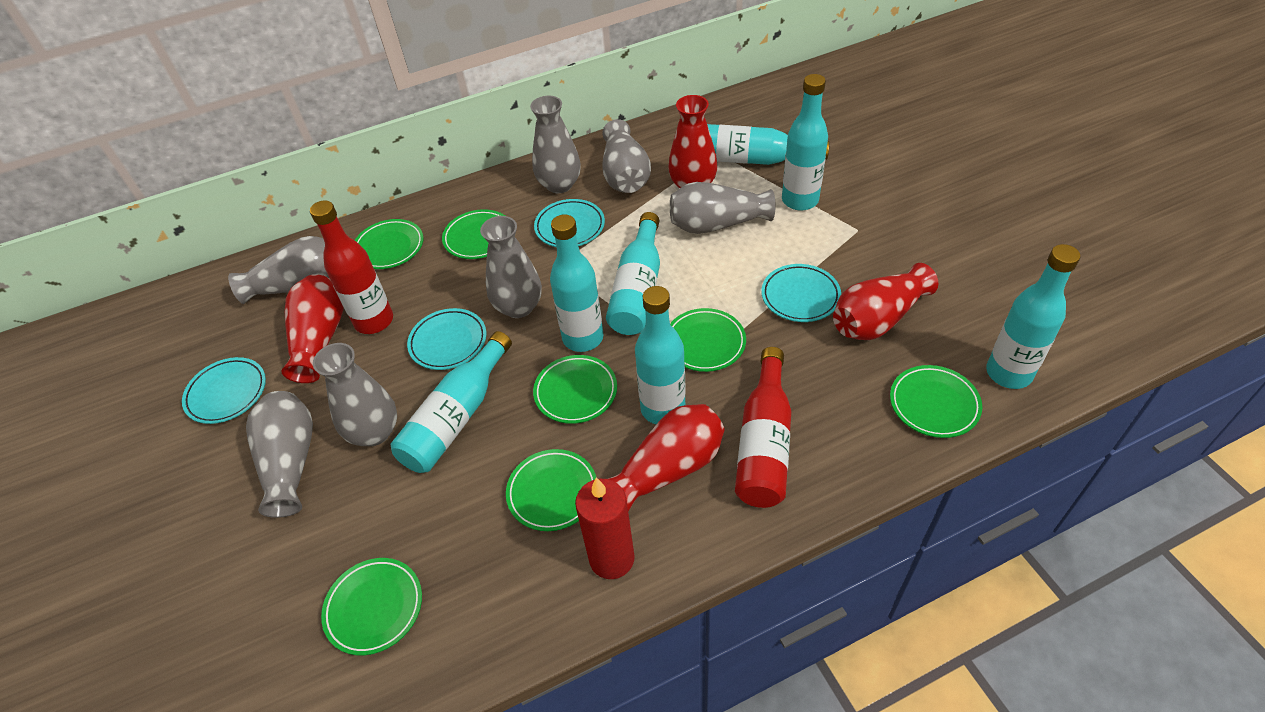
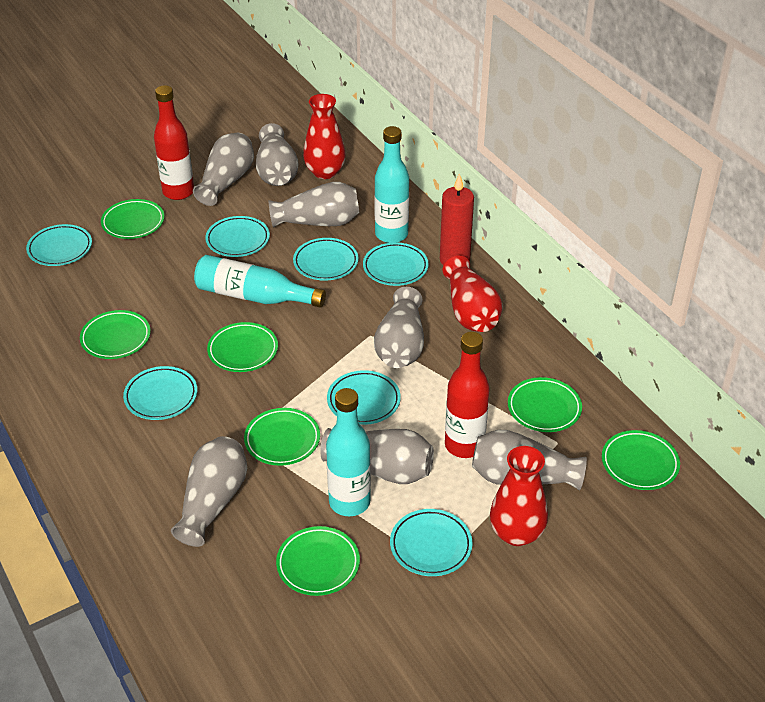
red vase: [281,274,344,383] [608,404,725,511] [668,95,717,188] [833,263,938,340] = 4 -> [303,94,346,179] [443,256,503,332] [490,446,548,546] = 3
turquoise bottle: [391,331,512,473] [550,214,604,352] [606,212,660,335] [635,286,686,424] [707,124,830,165] [782,74,828,211] [986,244,1081,389] = 7 -> [194,255,326,308] [326,388,371,517] [375,126,409,243] = 3
turquoise plate: [182,357,266,424] [407,308,486,370] [534,199,605,247] [761,264,841,322] = 4 -> [26,224,92,266] [123,366,197,420] [205,216,270,257] [293,238,359,281] [327,370,401,425] [363,242,429,286] [390,509,472,576] = 7

